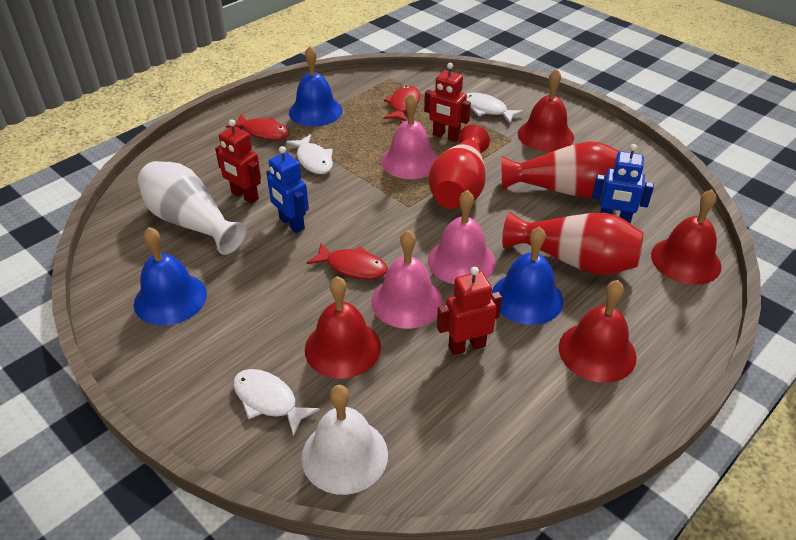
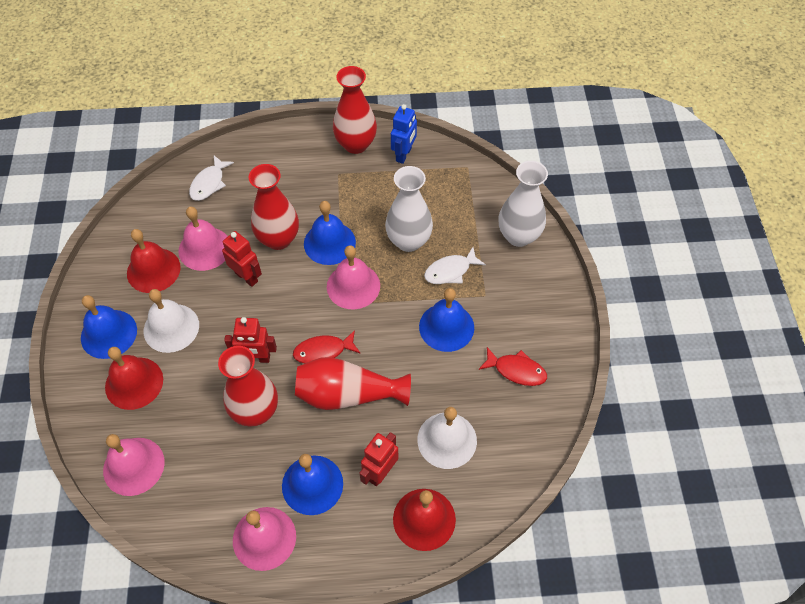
blue bell: [134,227,207,326] [289,46,343,127] [492,226,563,325] = 3 -> [81,295,137,359] [282,454,343,515] [304,201,356,265] [419,288,474,352] = 4
blue robot: [266,146,309,233] [592,144,654,223] = 2 -> [391,104,417,164] = 1
pink bell: [371,230,443,329] [381,93,438,179] [428,190,496,284] = 3 -> [103,434,165,496] [178,207,228,271] [233,507,296,571] [327,245,380,309] = 4
red bell: [305,276,381,379] [518,69,574,152] [559,280,637,383] [651,189,722,285] = 4 -> [105,347,163,410] [127,229,181,293] [393,489,456,551] = 3
red fish: [226,114,289,140] [306,243,388,280] [383,86,420,121] = 3 -> [293,330,361,363] [479,347,547,386] = 2
red vase: [428,125,490,209] [501,141,619,198] [502,212,644,275] = 3 -> [218,346,278,426] [249,164,299,250] [295,357,411,410] [333,66,377,154] = 4
white bell: [301,385,388,495] = 1 -> [144,289,199,353] [417,407,477,469] = 2
white fish: [233,369,320,436] [286,134,333,174] [466,93,524,123] = 3 -> [189,155,234,201] [424,247,486,284] = 2
white vase: [138,161,247,255] = 1 -> [385,166,433,252] [499,161,548,247] = 2

